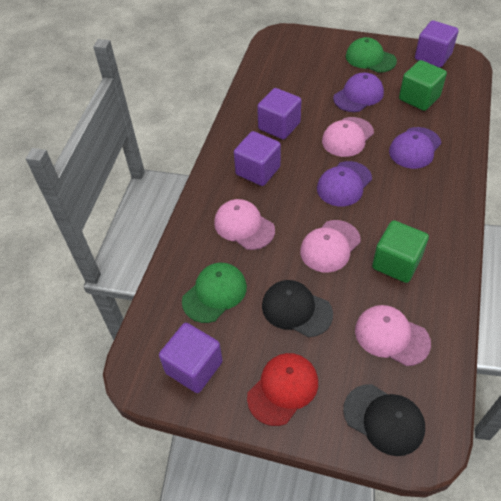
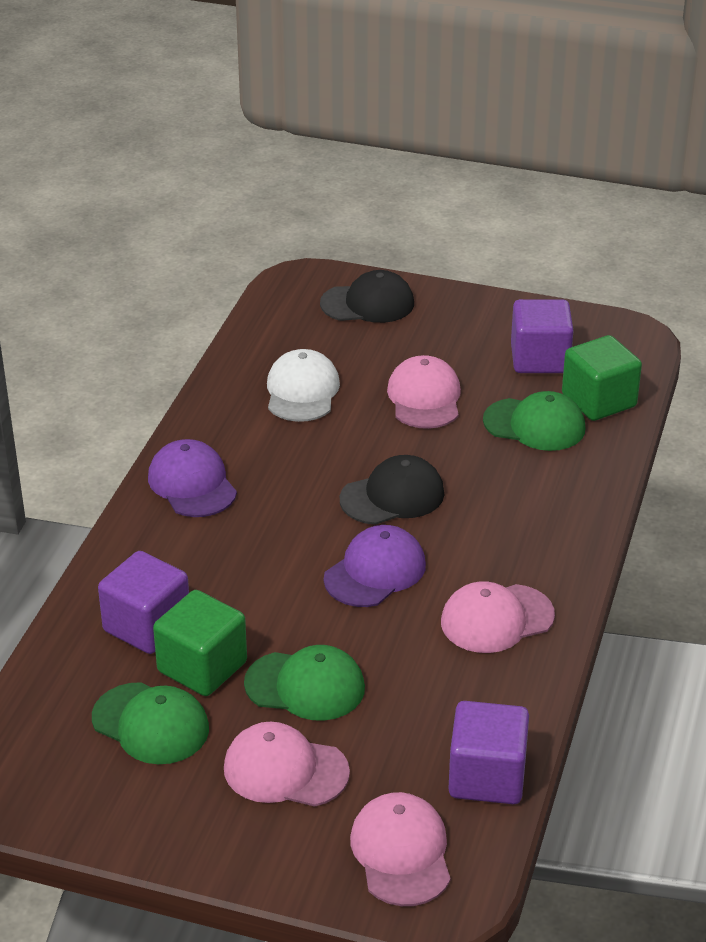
green cap: [182,263,247,323] [346,37,397,73] = 2 -> [92,682,209,764] [244,645,365,721] [483,391,585,451] = 3
purple cap: [317,161,372,206] [333,73,384,112] [389,127,441,169] = 3 -> [148,439,237,517] [324,525,426,607] = 2
purple cube: [159,323,223,393] [234,131,281,186] [257,88,301,139] [415,20,459,67] = 4 -> [98,551,189,654] [448,701,529,804] [511,299,574,373] = 3
red cap: [247,353,318,426] = 1 -> none = 0
white cap: none = 0 -> [267,349,340,422] = 1

